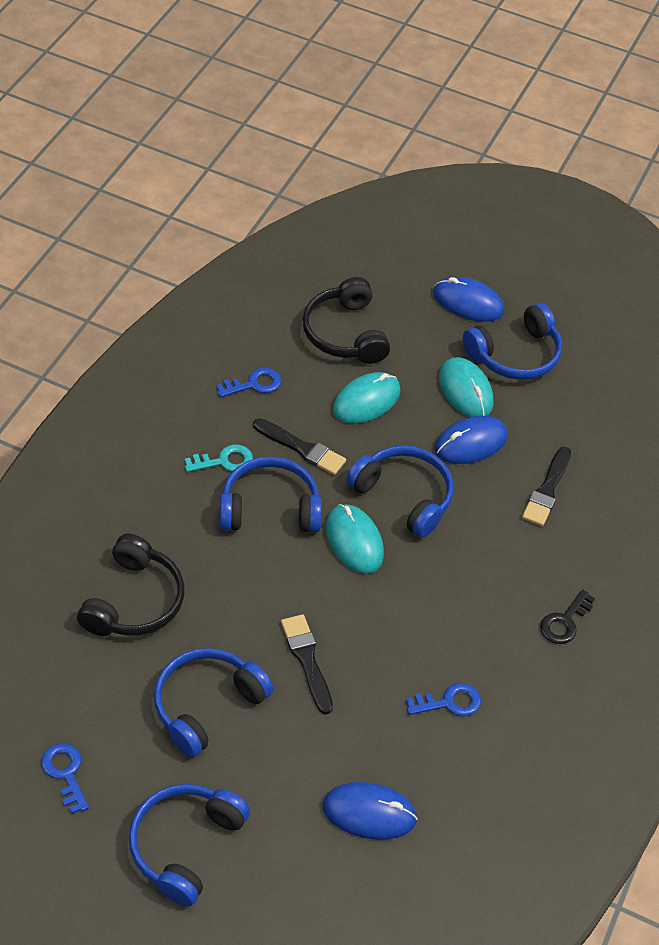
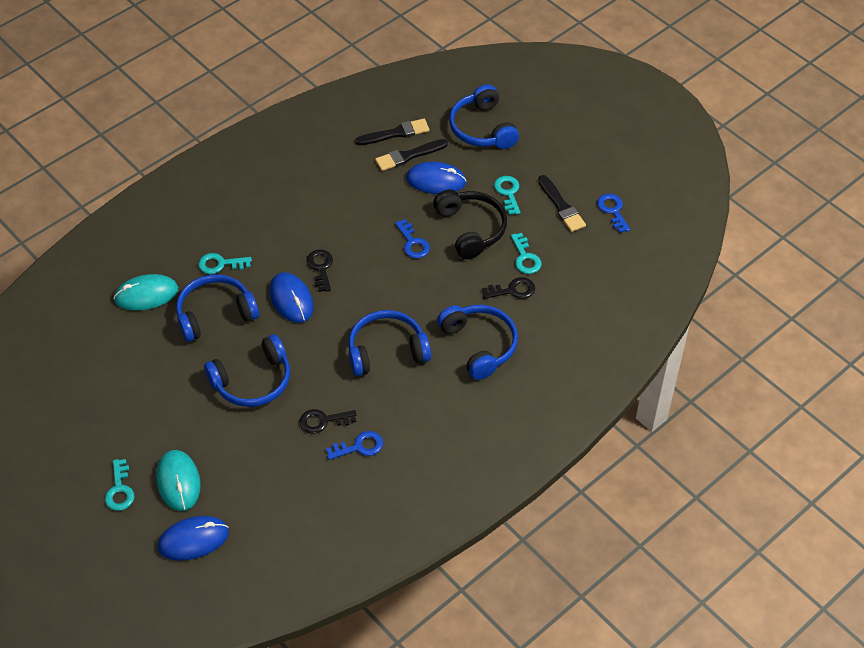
black headphones: [77,534,184,636] [302,277,390,364] = 2 -> [433,190,507,259] = 1
black key: [540,589,595,644] = 1 -> [299,409,356,434] [307,250,333,292] [482,277,535,299] = 3
turquoise key: [185,444,253,472] = 1 -> [105,459,134,511] [198,253,252,274] [494,176,520,215] [511,233,542,274] = 4
turquoise mouse: [326,504,384,574] [333,372,401,424] [439,357,494,417] = 3 -> [113,274,178,310] [156,450,201,511] = 2

